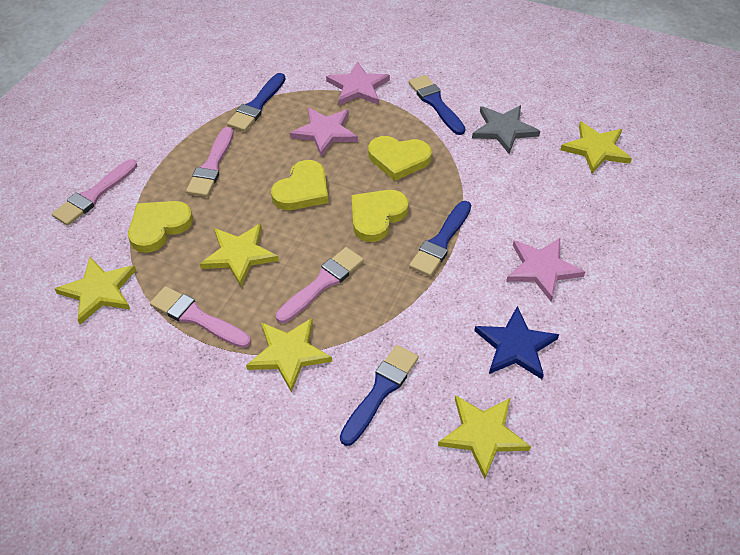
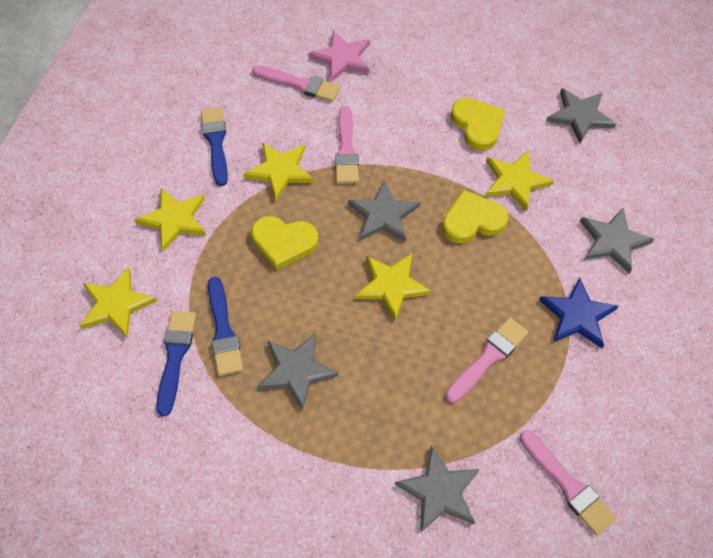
blue brush: [227,73,285,132] [340,345,419,446] [409,75,465,135] [409,201,471,276] = 4 -> [156,311,196,416] [201,107,228,186] [208,277,243,376] = 3
grey star: [472,105,540,154] = 1 -> [257,333,338,410] [348,180,420,242] [395,445,480,533] [547,88,616,144] [580,208,654,274] = 5
pink star: [290,107,358,157] [326,61,390,105] [506,238,585,301] = 3 -> [308,30,370,82] = 1
yellow heart: [128,201,193,253] [271,160,328,210] [352,190,408,242] [368,136,432,181] = 4 -> [251,216,318,270] [442,190,508,243] [451,98,505,151] = 3

